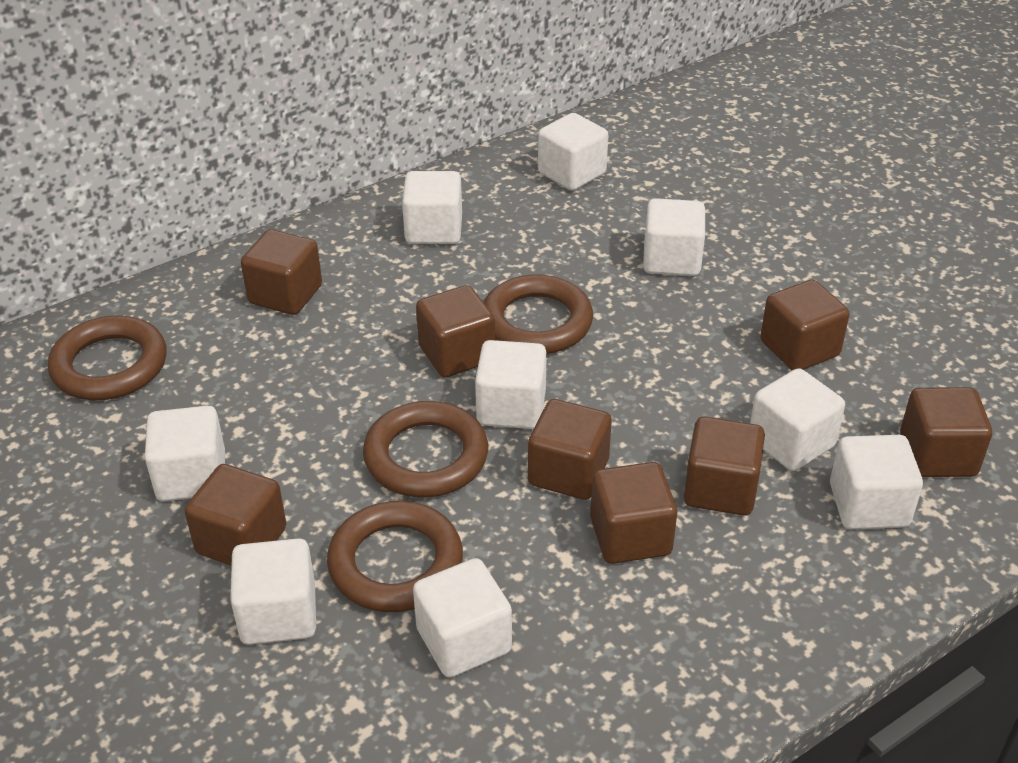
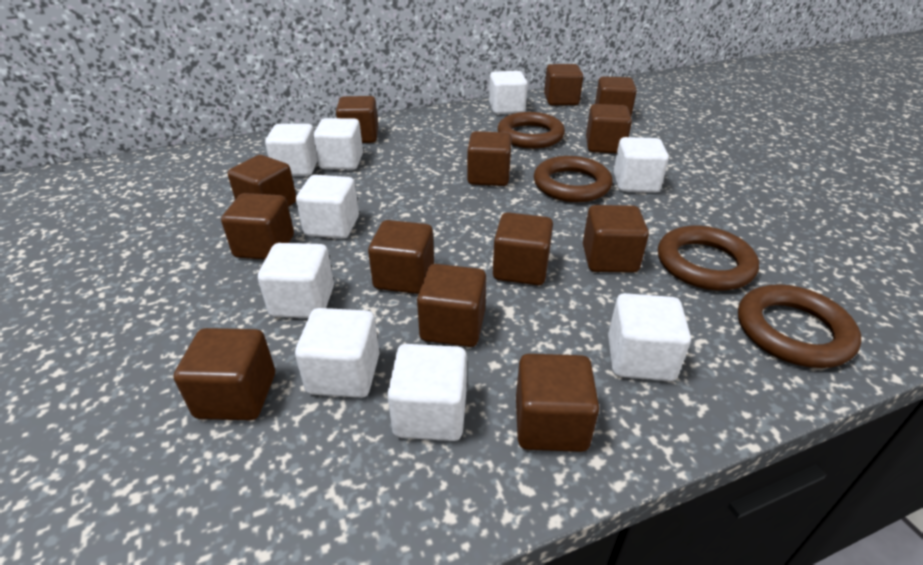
brown cube: [185,464,286,566] [241,229,322,315] [416,285,495,377] [528,399,612,500] [590,462,677,564] [684,417,765,516] [760,280,850,371] [900,387,992,477] = 8 -> [174,328,275,420] [221,193,294,260] [228,155,296,207] [336,96,378,143] [368,220,434,294] [417,264,486,347] [467,131,512,186] [493,212,553,285] [516,354,599,452] [544,64,583,105] [583,205,649,273] [586,104,632,154] [595,76,637,117] = 13

